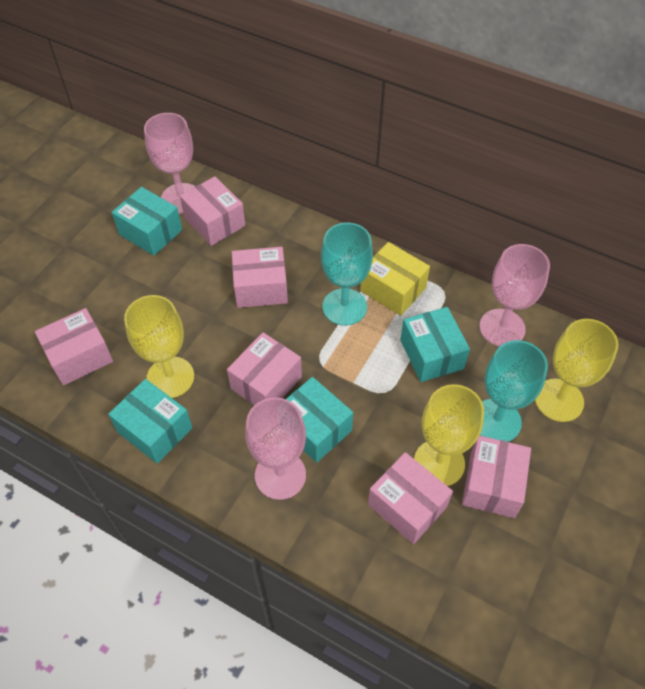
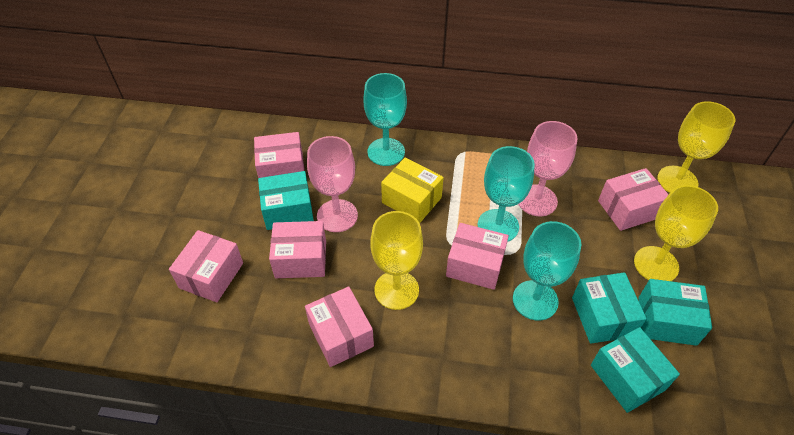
pink goblet: [144,113,195,214] [245,397,306,500] [479,244,550,347] = 3 -> [307,136,358,232] [518,121,578,216] = 2
turquoise goblet: [321,223,373,326] [480,340,548,442] = 2 -> [363,73,407,166] [478,146,535,242] [513,221,582,321] = 3

